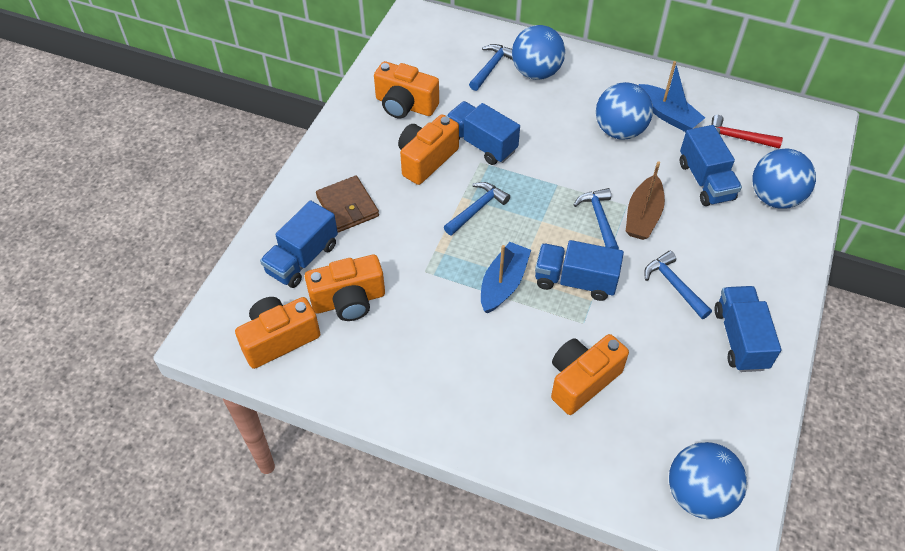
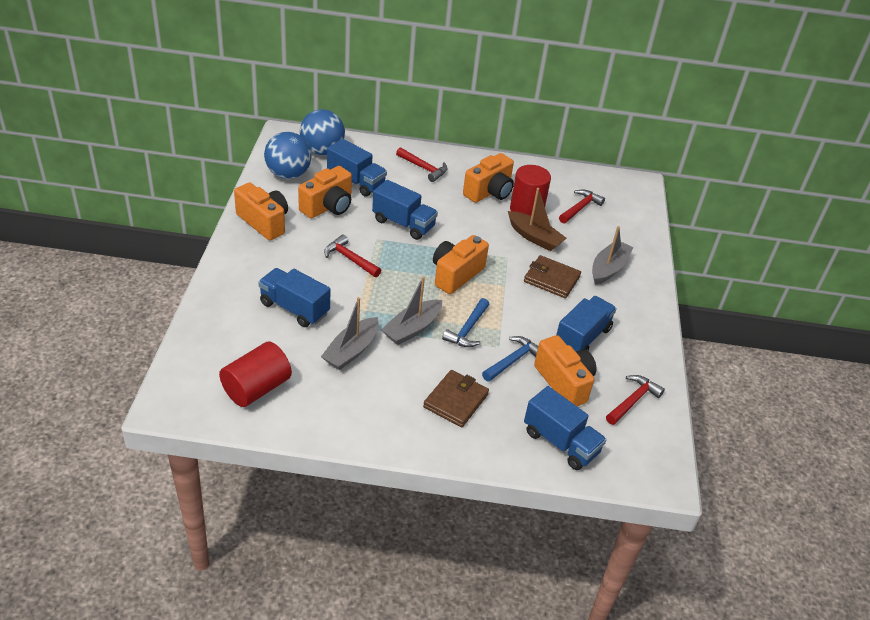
blue ball: [512,25,565,80] [596,82,653,140] [669,442,747,519] [753,149,816,209] = 4 -> [264,132,311,179] [300,109,345,155] = 2
blue boat: [481,242,531,313] [639,61,705,132] = 2 -> none = 0
blue hammer: [444,182,510,235] [469,44,513,91] [574,188,619,249] [644,251,712,319] = 4 -> [442,298,490,347] [482,336,538,382] = 2
brown wallet: [316,176,379,232] = 1 -> [423,370,489,427] [524,255,581,298] = 2
grey boat: none = 0 -> [321,297,379,370] [381,276,442,345] [592,226,633,285] = 3
red cylinder: none = 0 -> [219,342,292,407] [510,165,551,216] = 2
red hammer: [712,115,783,149] = 1 -> [324,235,381,277] [396,147,447,182] [559,190,605,224] [606,375,665,425] = 4

